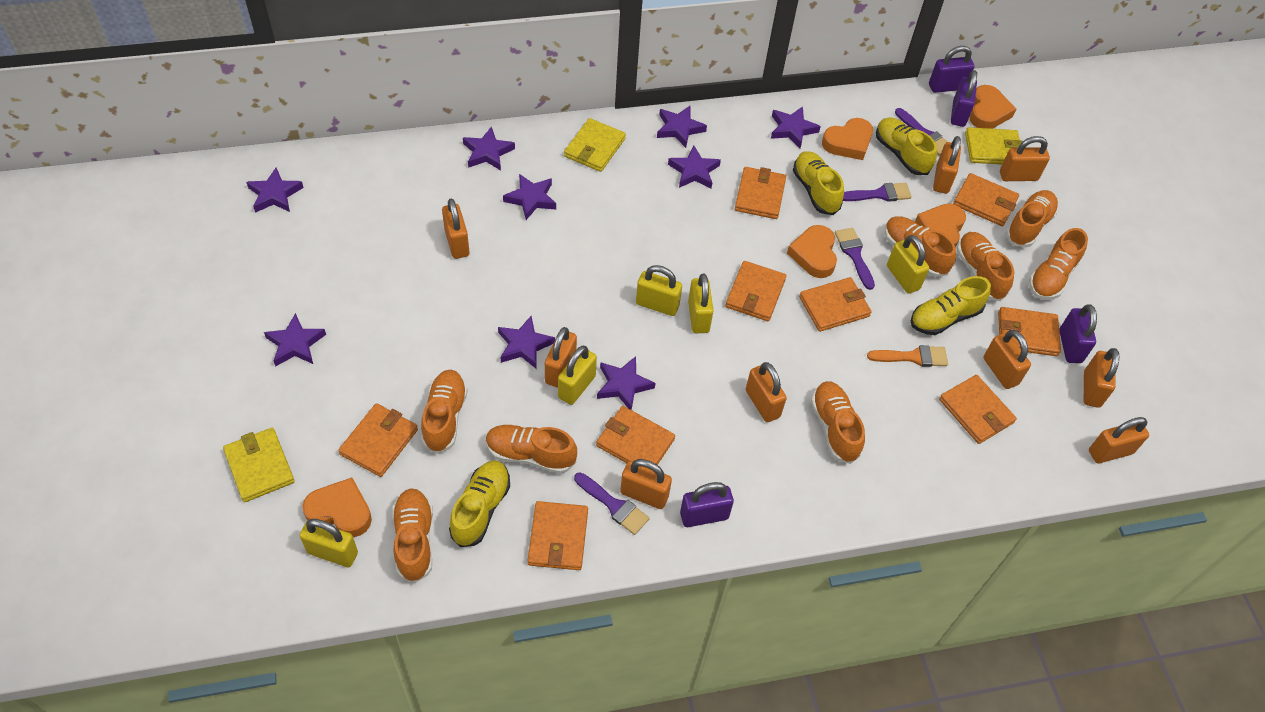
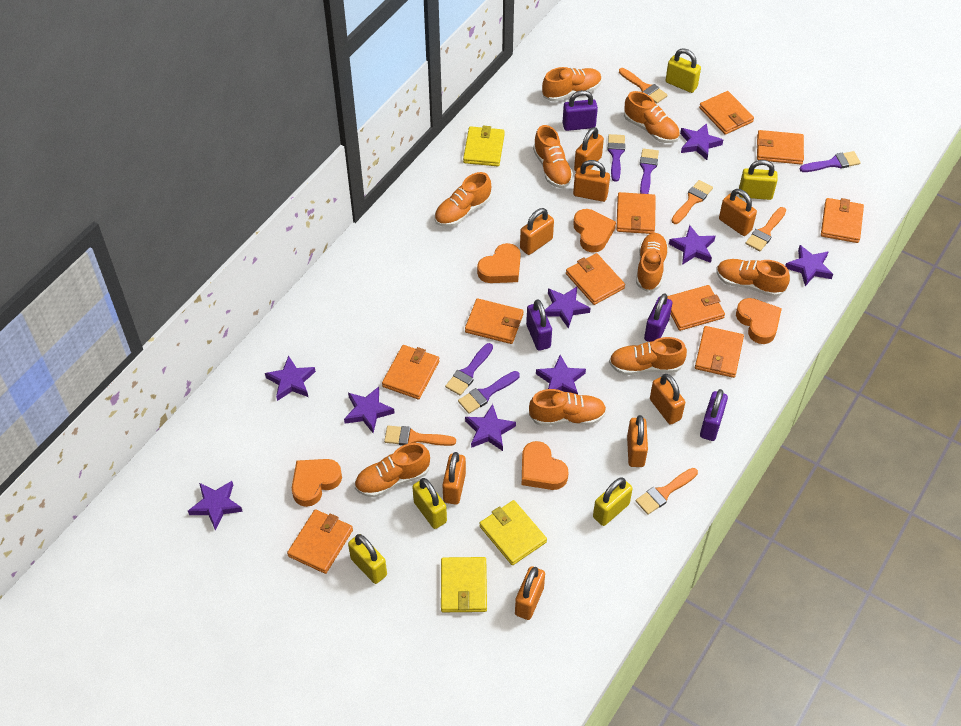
orange brush: [867,345,948,367] = 1 -> [384,426,456,446] [619,68,668,104] [635,468,698,515] [672,180,713,224] [745,207,786,251] = 5
orange padlock: [442,198,469,259] [545,327,577,388] [620,459,672,509] [746,362,787,422] [933,136,961,194] [983,330,1031,389] [1000,136,1050,181] [1084,348,1119,408] [1089,417,1149,464] = 9 -> [442,452,466,505] [515,566,545,620] [520,208,554,255] [573,160,610,202] [574,127,604,171] [627,415,648,467] [650,374,685,425] [719,189,757,236] = 8
orange shoe: [392,489,433,583] [421,370,468,454] [486,425,577,474] [811,381,865,464] [885,216,956,277] [956,232,1014,301] [1006,190,1058,248] [1029,228,1088,300] = 8 -> [355,443,430,497] [434,172,492,227] [529,389,607,426] [533,125,573,188] [542,67,602,102] [609,337,687,375] [624,91,680,143] [636,233,669,292] [716,259,790,297] = 9
orange wallet: [338,403,418,477] [528,501,588,570] [596,406,675,465] [725,261,786,321] [735,167,786,219] [799,277,872,332] [939,375,1017,444] [953,173,1019,226] [998,307,1061,356] = 9 -> [287,509,353,574] [382,345,439,399] [465,298,523,344] [566,253,625,305] [616,192,656,234] [667,285,725,331] [695,326,744,378] [699,91,754,135] [757,130,804,164] [821,198,864,243] = 10
purple brush: [574,472,650,535] [835,228,875,290] [843,183,912,202] [895,108,947,155] = 4 -> [445,343,493,396] [458,371,520,414] [608,134,625,182] [640,148,659,194] [799,151,861,172] = 5
yellow shoe: [449,460,510,547] [793,151,844,215] [876,117,937,175] [911,276,991,335] = 4 -> none = 0

